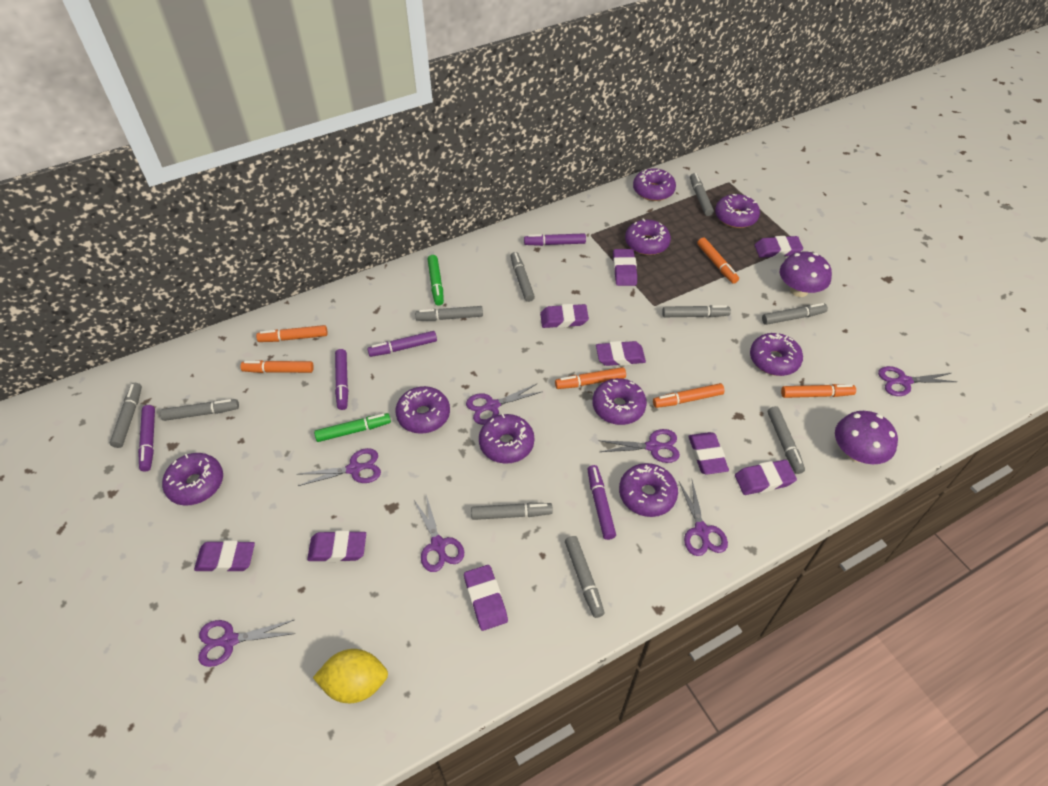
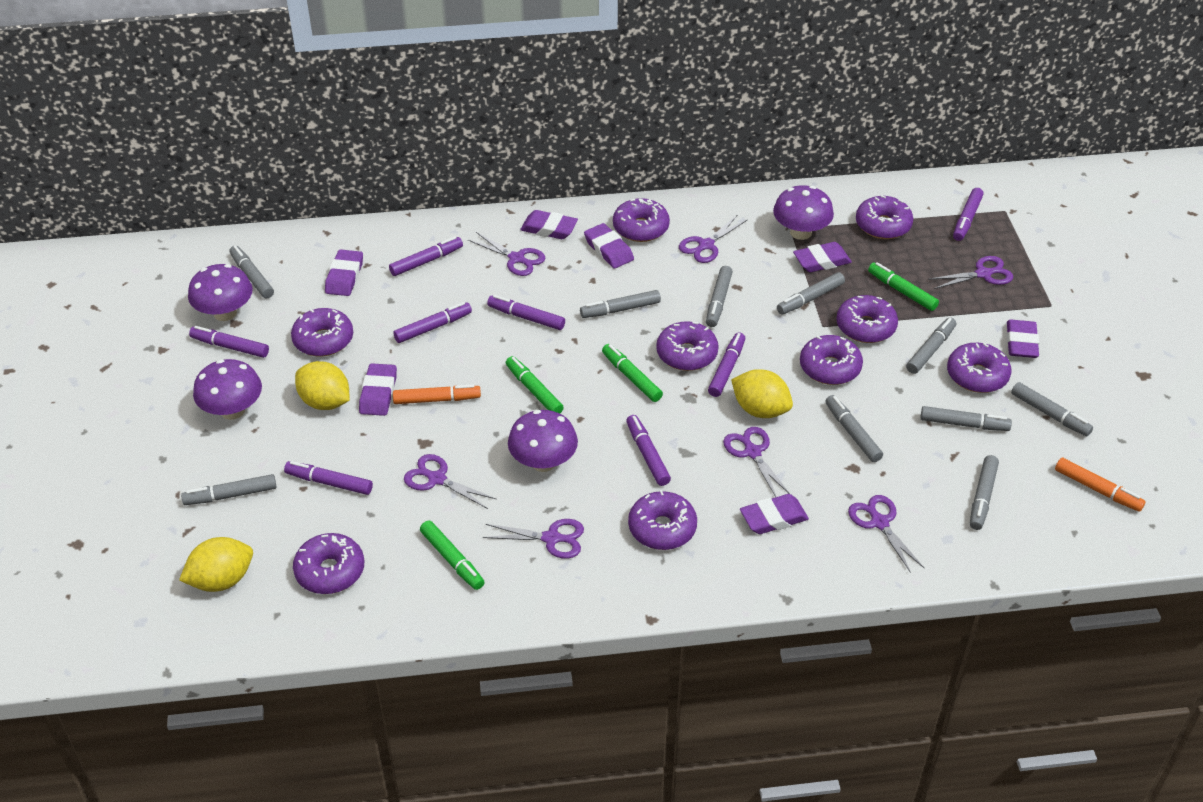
green marker: [314,413,391,442] [428,255,444,306] = 2 -> [420,520,484,590] [506,356,564,414] [602,344,663,402] [868,262,939,311] = 4
orange marker: [240,360,314,373] [256,325,328,342] [555,367,626,389] [653,383,724,408] [697,237,739,284] [781,384,856,398] = 6 -> [393,385,481,404] [1055,458,1146,512] = 2
purple eraser: [194,540,255,572] [307,530,366,562] [464,565,508,631] [540,304,589,328] [596,341,646,366] [613,249,637,286] [689,432,729,475] [735,460,797,495] [755,236,803,258] = 9 -> [325,249,363,296] [359,363,397,416] [520,210,578,239] [584,223,634,269] [740,494,809,534] [793,242,852,272] [1007,320,1039,358] = 7
purple marker: [138,405,155,472] [335,349,348,410] [367,331,437,357] [524,233,586,246] [587,465,616,540] = 5 -> [189,326,269,358] [284,461,373,495] [389,237,463,276] [393,302,472,343] [487,295,565,330] [626,415,671,486] [708,332,745,397] [953,188,984,241] = 8
purple mushroom: [780,251,832,297] [835,411,898,464] = 2 -> [188,264,253,321] [193,359,262,420] [508,410,578,472] [773,185,834,240] = 4
yellow lemon: [313,649,388,703] = 1 -> [179,537,253,592] [295,361,350,410] [731,369,793,418] = 3

